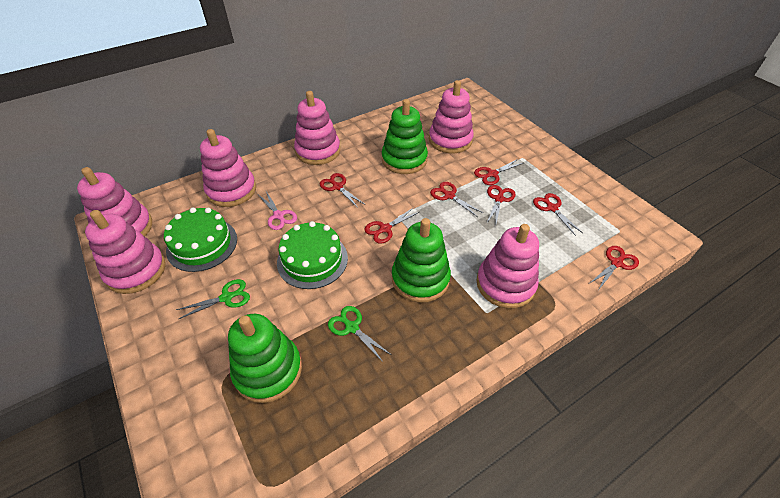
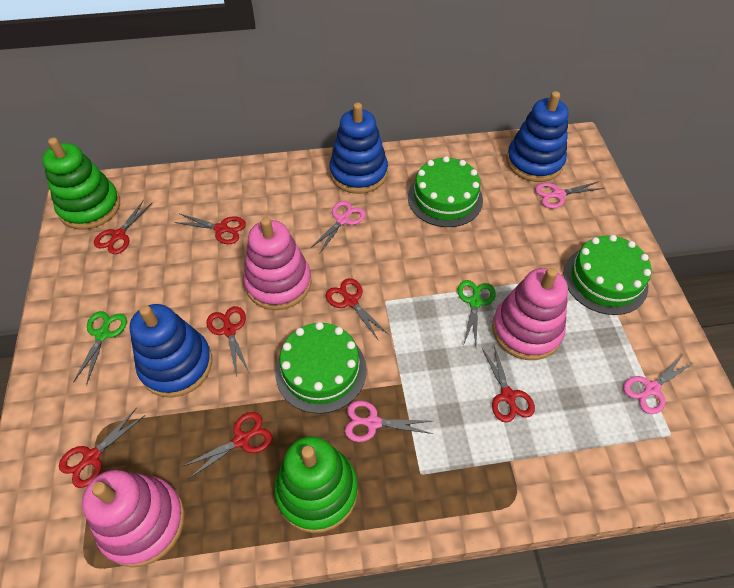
blue stacking toy: none = 0 -> [129,304,212,398] [330,103,388,194] [506,91,569,182] = 3
green cake: [164,208,237,272] [277,221,348,289] = 2 -> [275,322,367,414] [408,156,483,227] [563,235,651,315] = 3
green stacking toy: [228,314,302,403] [382,99,428,174] [392,218,451,303] = 3 -> [42,138,120,230] [275,436,358,533] = 2
pink scissors: [259,191,297,230] = 1 -> [311,201,366,254] [345,401,433,442] [535,181,604,209] [623,355,695,414] = 4
pink stacking toy: [77,167,152,237] [85,210,166,294] [200,129,256,207] [294,91,340,165] [429,80,474,153] [476,224,539,308] = 6 -> [82,470,185,567] [243,217,312,310] [492,268,568,360] = 3

